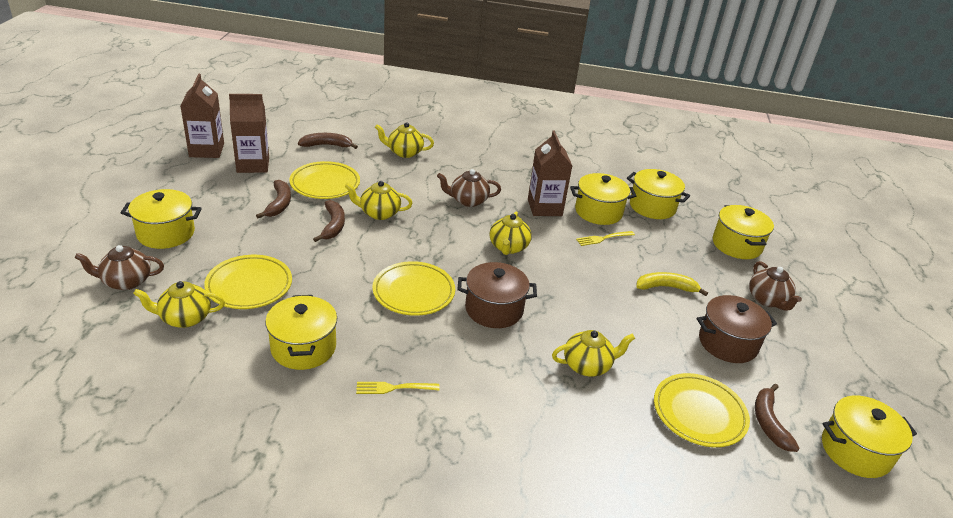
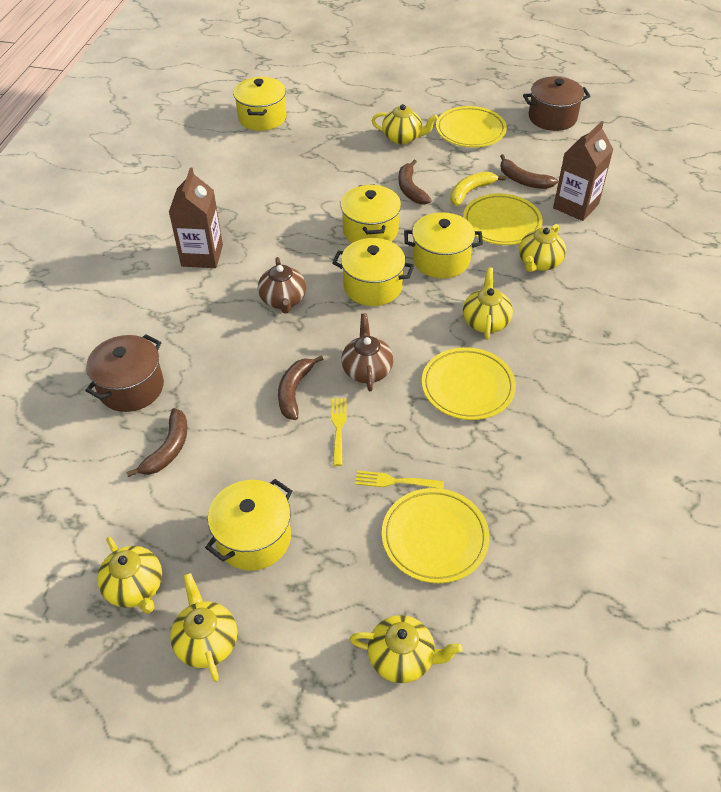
brown carton: [180,74,224,158] [229,94,269,173] [528,131,572,216] = 3 -> [169,167,223,268] [553,121,614,221] = 2
brown teapot: [74,245,164,290] [437,169,501,207] [749,261,802,311] = 3 -> [258,257,306,313] [341,314,393,391] = 2
yellow pot: [121,189,202,249] [265,295,337,370] [570,173,636,225] [627,169,690,219] [713,205,774,259] [822,395,917,478] = 6 -> [205,479,292,570] [233,77,286,131] [332,238,414,306] [341,184,401,243] [404,212,483,278] = 5
yellow teapot: [133,281,225,328] [345,181,413,220] [375,122,434,158] [489,212,532,255] [552,330,635,377] = 5 -> [97,537,162,613] [170,573,237,682] [350,615,462,683] [372,104,438,145] [463,267,513,340] [519,224,566,272] = 6

